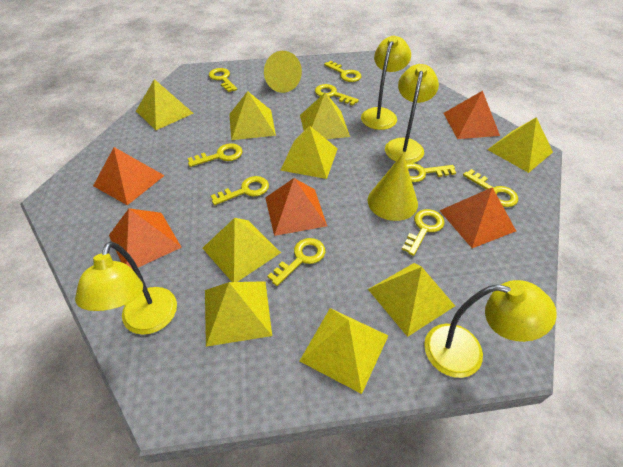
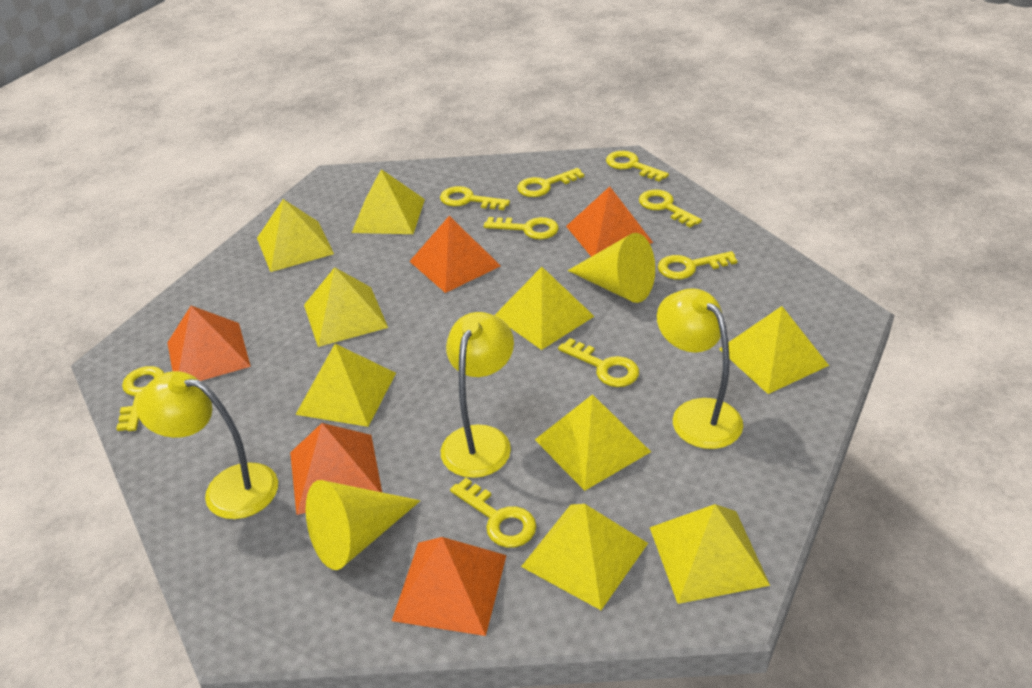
yellow lamp: [75,241,177,335] [361,36,411,130] [385,64,439,163] [424,280,557,378] = 4 -> [136,371,278,519] [441,312,514,478] [657,288,743,449] = 3

